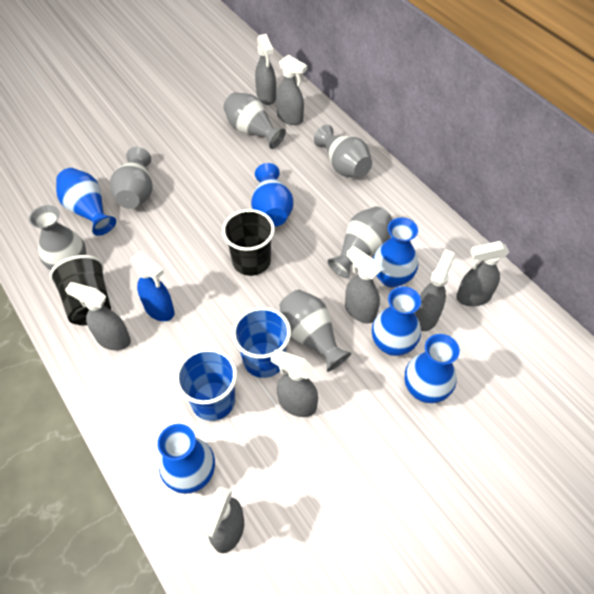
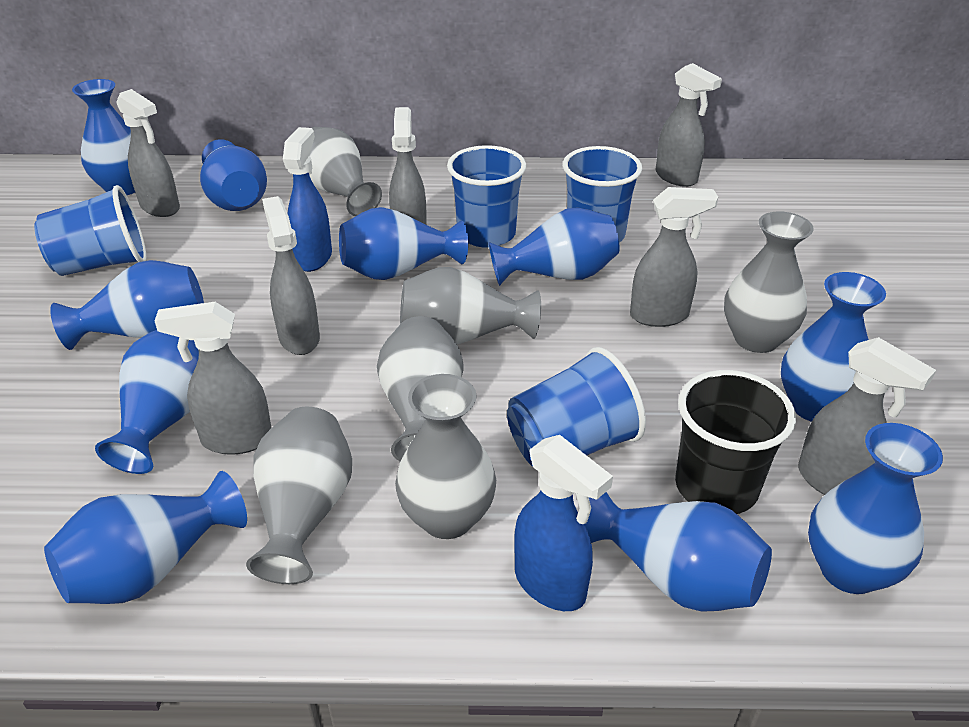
black cup: [50,255,111,325] [222,209,275,276] = 2 -> [675,370,796,514] = 1
blue cup: [175,348,237,421] [232,307,291,378] = 2 -> [34,185,147,276] [447,145,526,248] [507,347,646,467] [563,146,642,242] = 4
blue spray bottle: [131,252,175,321] = 1 -> [283,127,332,272] [514,435,613,611] = 2
blue vase: [56,168,116,236] [157,424,215,494] [251,163,293,227] [372,286,421,356] [373,218,418,288] [405,334,460,403] = 6 -> [44,471,247,604] [50,260,204,350] [72,79,135,195] [95,330,199,474] [200,139,267,211] [339,207,468,280] [489,207,620,286] [584,492,772,612] [781,272,886,422] [808,423,943,594] = 10
grey spray bottle: [65,282,131,350] [200,487,244,553] [255,34,276,105] [271,349,318,417] [276,55,307,125] [345,246,381,323] [415,249,455,331] [456,241,509,306] = 8 -> [116,89,180,217] [155,302,271,454] [262,196,320,355] [389,107,427,225] [630,187,718,327] [656,63,722,187] [798,337,936,495] = 7

